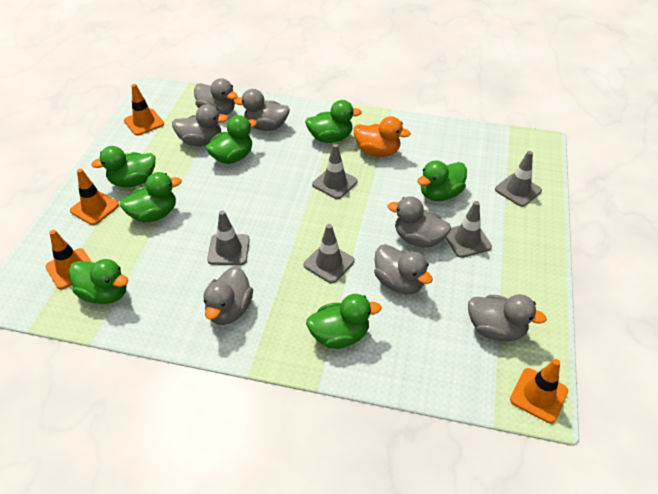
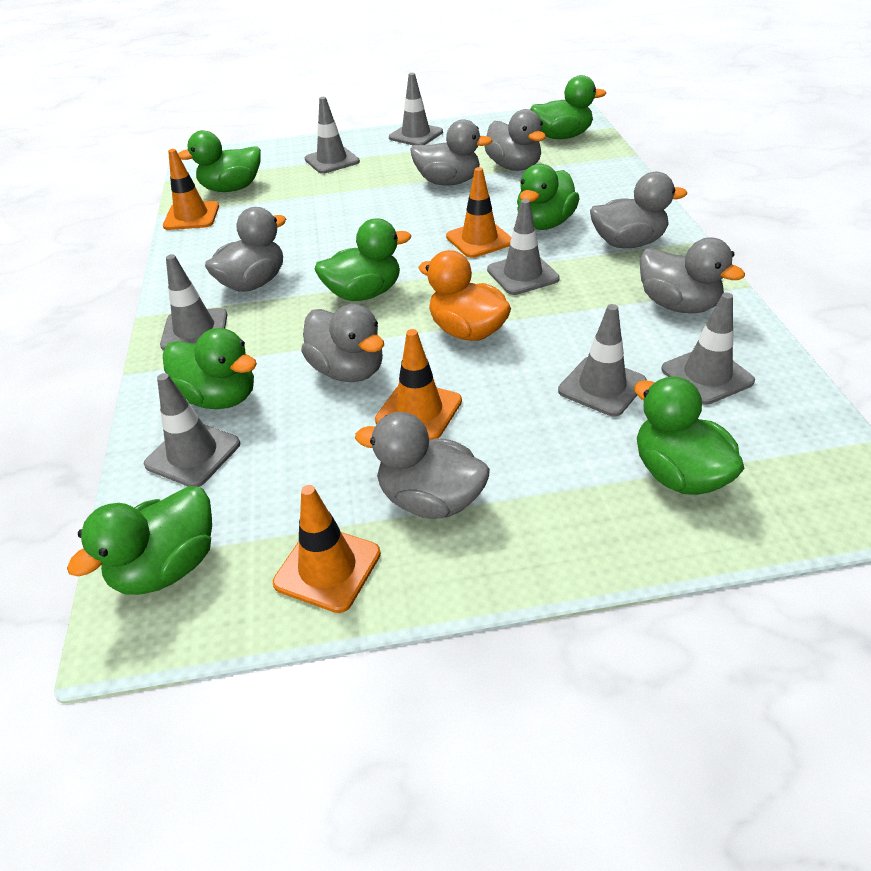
grey traffic cone: [207,210,250,265] [304,224,355,283] [312,144,358,199] [446,201,492,258] [495,151,542,207] = 5 -> [144,373,240,487] [160,254,227,350] [305,97,360,174] [389,73,443,145] [487,199,560,295] [558,304,647,417] [661,292,755,405] = 7

